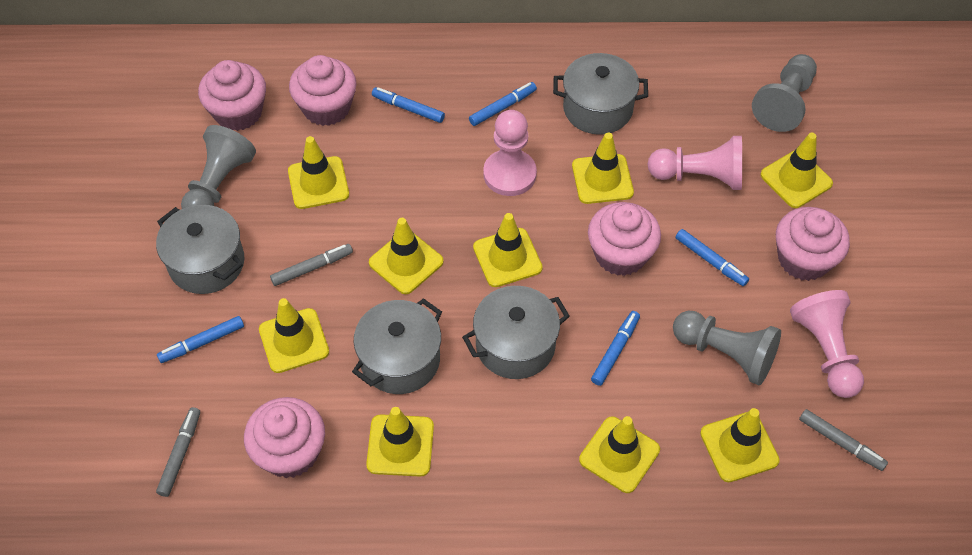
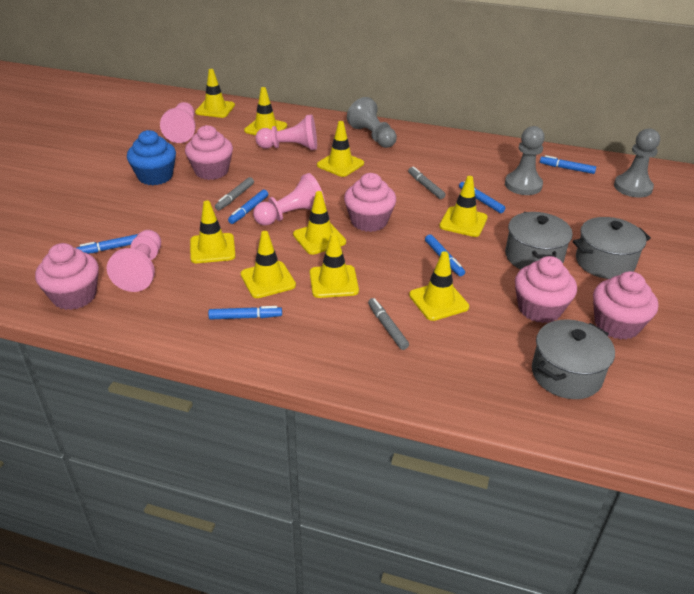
blue cupcake: none = 0 -> [127,130,176,185] = 1
blue marker: [157,316,244,363] [372,87,445,123] [469,82,537,126] [591,311,640,386] [676,229,749,286] = 5 -> [77,234,138,254] [208,306,282,319] [228,189,268,224] [425,234,465,276] [459,181,505,213] [540,155,596,174] = 6
grey pot: [156,205,244,294] [352,298,442,394] [462,286,570,379] [553,53,648,135] = 4 -> [505,212,573,269] [532,319,615,399] [573,217,651,279] = 3
pink pawn: [483,110,537,196] [647,136,742,190] [790,290,864,398] = 3 -> [107,230,161,292] [160,102,196,143] [253,173,325,226] [255,114,317,150] = 4

